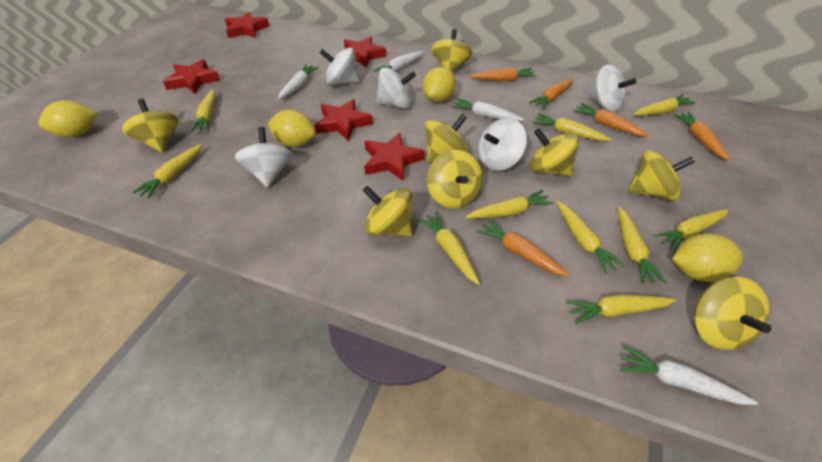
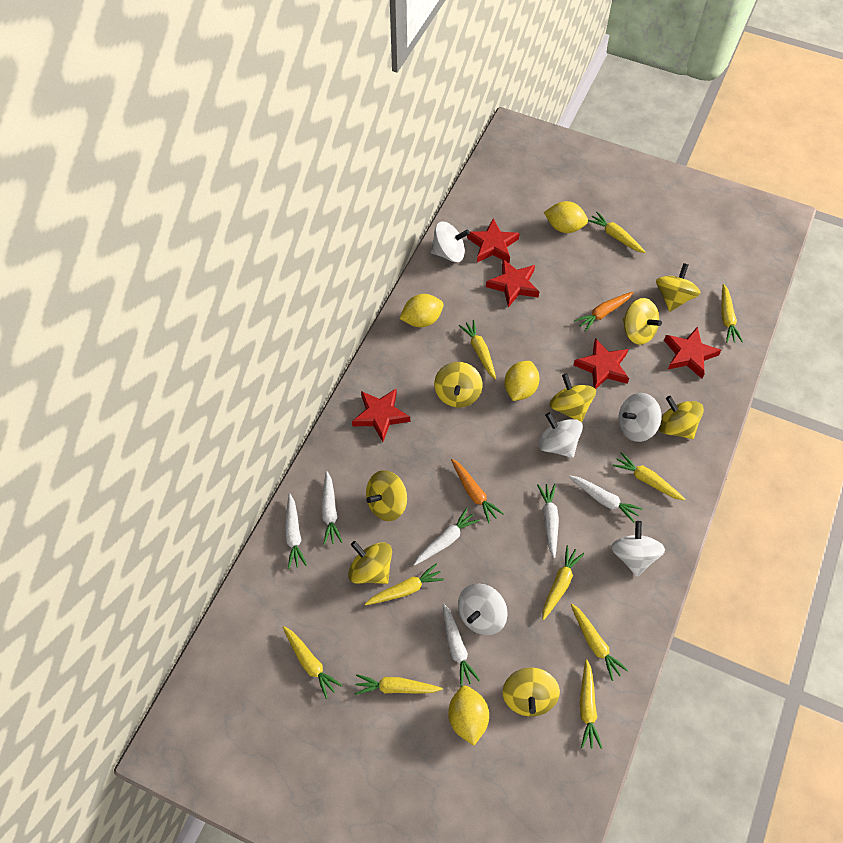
orange carrot: [470,68,536,81] [476,218,569,276] [529,78,573,109] [573,103,649,136] [674,112,730,161] = 5 -> [451,459,504,523] [574,292,634,332] = 2
white carrot: [278,64,319,100] [373,51,424,74] [451,98,524,121] [620,346,758,405] = 4 -> [285,493,307,569] [321,471,342,545] [414,508,480,565] [443,604,480,687] [537,484,559,558] [569,476,643,523] = 6

